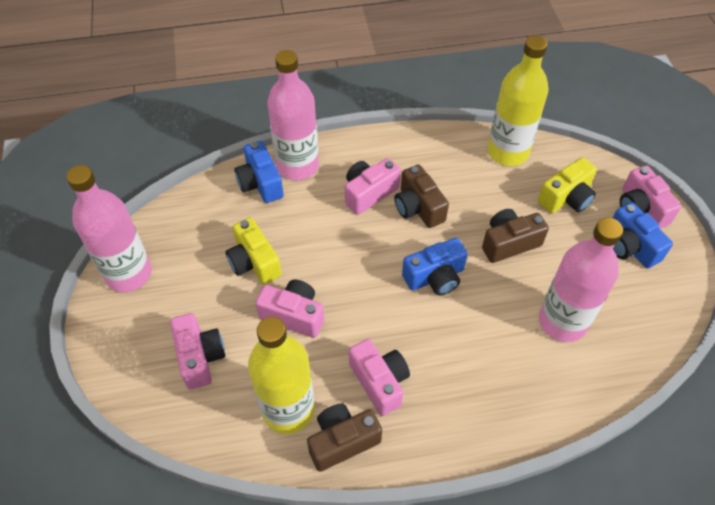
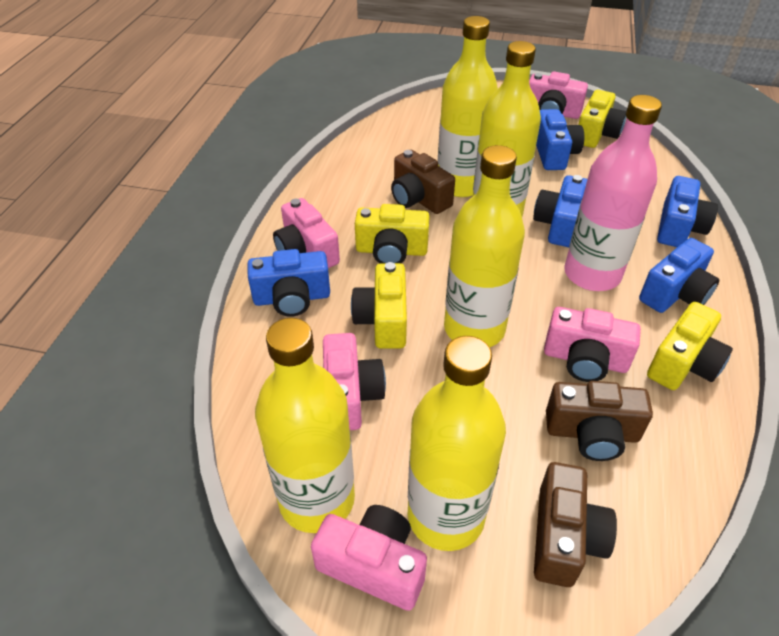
blue camera: [234,141,284,203] [402,238,468,295] [613,202,673,268] = 3 -> [247,249,330,317] [533,175,587,247] [536,109,584,170] [639,238,719,313] [657,176,718,247] = 5
pink bottle: [66,165,152,292] [267,50,319,181] [539,218,623,342] = 3 -> [564,95,662,291] = 1
yellow bottle: [248,317,315,434] [488,36,548,166] = 2 -> [255,318,355,533] [408,336,506,551] [438,16,498,197] [444,145,525,347] [473,41,541,216] = 5
yellow camera: [225,217,282,284] [538,157,597,213] = 2 -> [351,262,407,349] [355,204,430,263] [578,90,626,148] [647,302,733,390] = 4

